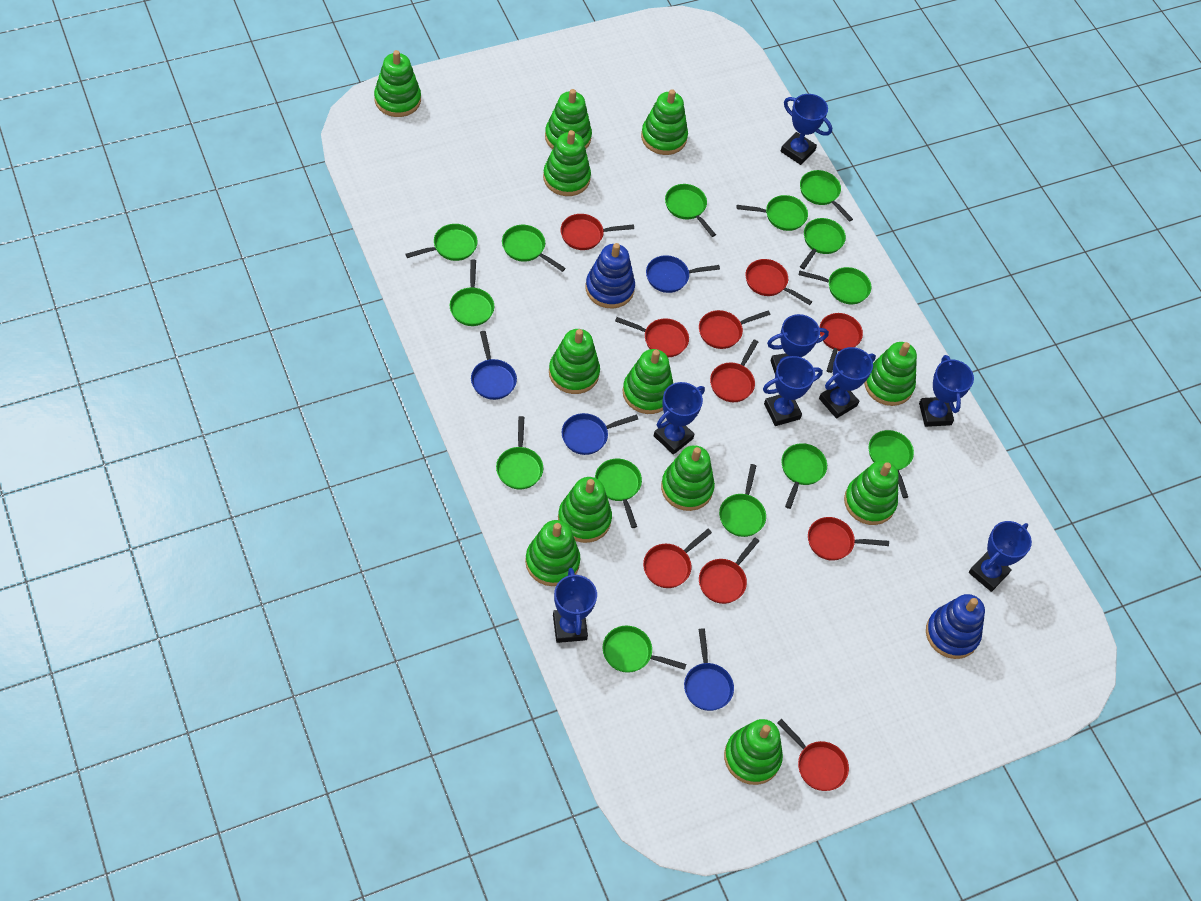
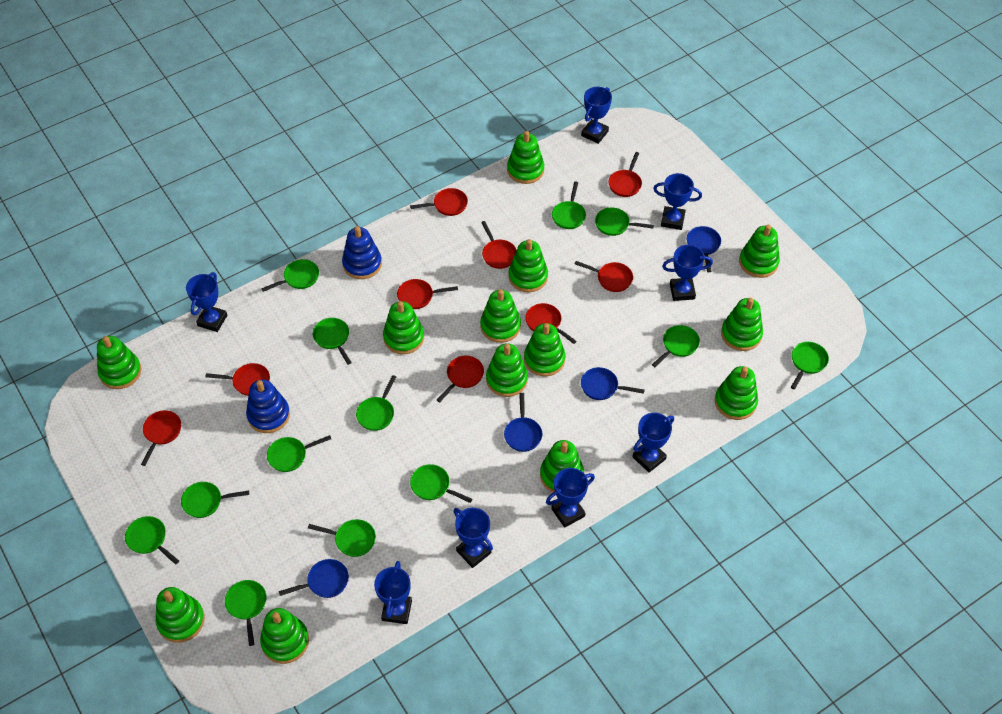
green pan: [406,224,478,261] [450,260,494,326] [496,416,543,489] [502,225,566,272] [595,458,642,528] [603,626,686,673] [665,184,716,237] [719,464,766,537] [737,195,808,231] [781,443,827,509] [799,267,871,304] [800,170,853,222] [800,218,846,269] [869,430,914,498] = 14 -> [125,516,179,564] [181,482,249,518] [225,580,267,646] [262,259,319,292] [267,435,331,472] [308,519,376,557] [313,318,352,365] [356,375,396,431] [410,464,472,503] [552,182,586,229] [595,208,654,236] [652,325,700,367] [791,342,829,389] = 13
green stacking toy: [374,50,421,117] [525,520,580,586] [543,130,591,196] [545,89,592,149] [549,329,600,394] [558,477,612,543] [623,349,673,414] [641,89,688,155] [661,445,715,511] [724,719,783,785] [844,460,899,525] [864,342,917,406] = 12 -> [97,336,141,389] [155,587,205,643] [260,608,309,664] [383,301,424,354] [480,289,521,343] [486,343,528,397] [507,131,544,184] [508,239,548,292] [524,323,565,376] [540,440,584,493] [715,366,758,420] [721,298,763,351] [739,225,780,278] = 13
red pan: [561,214,634,250] [615,317,689,357] [643,529,712,588] [699,310,770,349] [699,538,759,604] [710,340,758,402] [745,259,812,305] [777,719,849,791] [808,517,889,561] [819,313,863,373] = 10 -> [141,410,181,466] [205,363,270,396] [397,279,458,309] [410,188,468,216] [437,356,484,402] [481,221,517,269] [525,303,577,344] [575,261,633,292] [608,152,642,197] = 9

